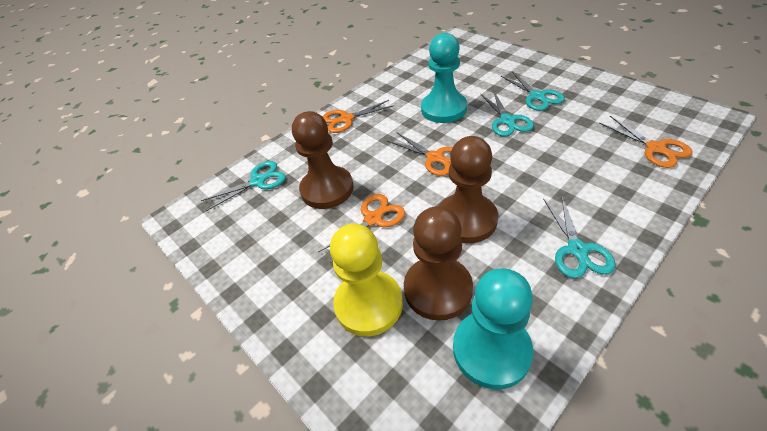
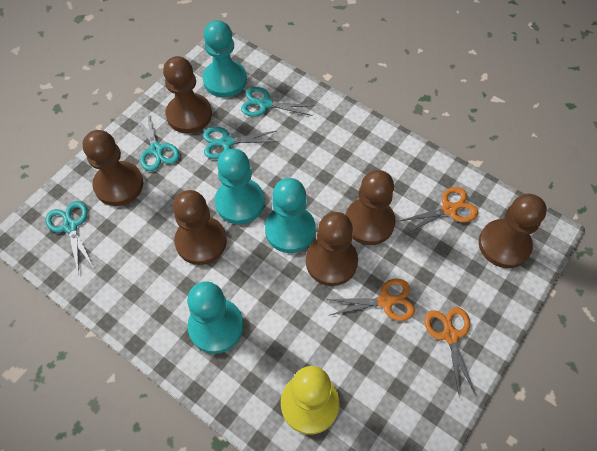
brown pawn: [292,111,354,209] [404,206,473,321] [439,136,498,244] = 3 -> [83,130,143,206] [163,56,212,133] [173,190,227,265] [306,212,358,286] [345,170,396,245] [479,194,547,268] = 6
orange scissors: [318,194,405,263] [323,100,394,133] [388,133,453,176] [599,116,693,168] = 4 -> [326,279,415,321] [400,187,478,234] [424,307,476,398] = 3
turquoise pawn: [421,33,467,123] [453,268,533,389] = 2 -> [187,281,244,354] [202,20,247,97] [215,149,264,224] [265,178,316,253] = 4

